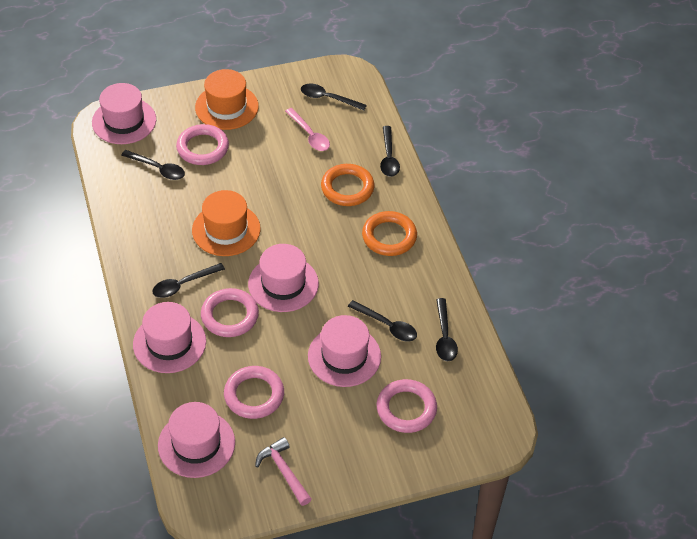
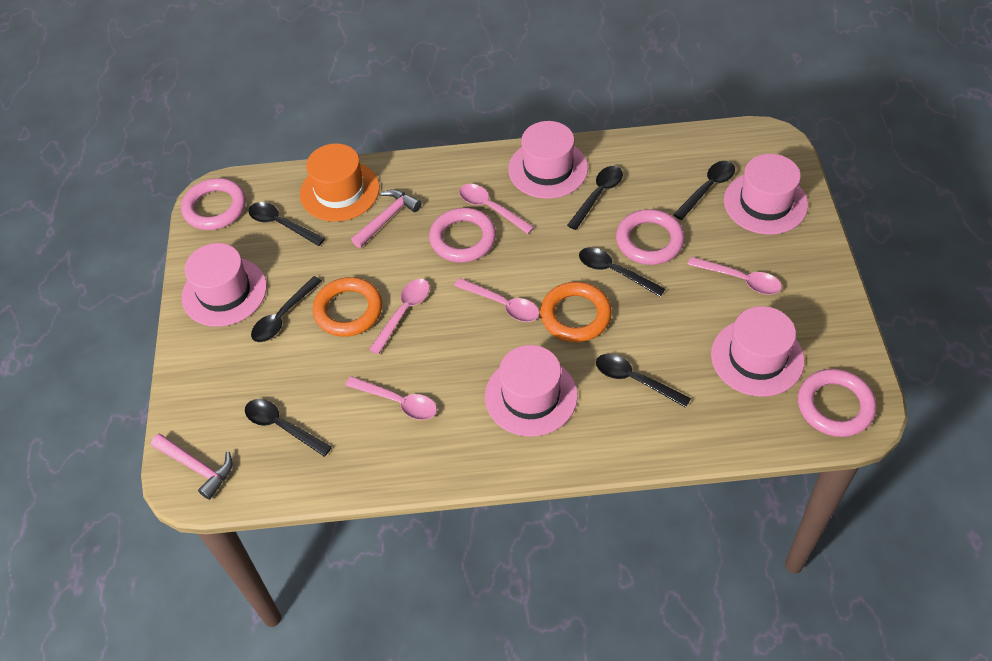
black spoon: [121,150,185,180] [152,263,225,298] [301,83,367,111] [348,300,417,341] [380,126,400,177] [436,298,458,361] = 6 -> [245,399,332,457] [248,202,325,246] [251,276,322,342] [567,166,623,230] [579,247,665,297] [596,353,691,408] [673,161,735,220] = 7
orange hat: [192,190,261,256] [195,69,259,130] = 2 -> [300,143,379,222] = 1
pink hammer: [255,437,311,506] = 1 -> [151,434,232,500] [351,189,421,248] = 2
pink spoon: [285,108,330,151] = 1 -> [345,376,437,420] [369,279,430,354] [454,278,539,322] [459,184,534,234] [687,256,782,295] = 5

